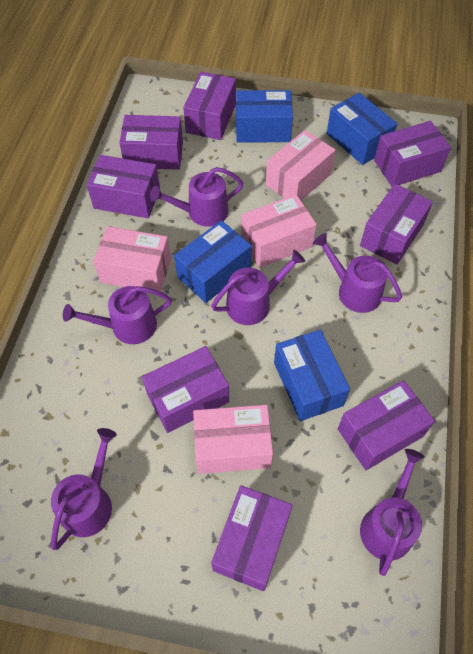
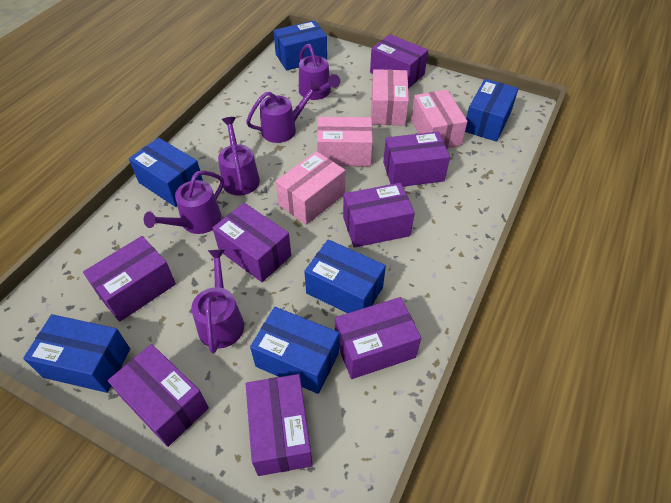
blue box: [174,220,252,303] [236,90,293,143] [274,330,350,421] [327,93,397,165] = 4 -> [23,314,130,393] [129,138,203,207] [250,307,339,394] [273,20,327,71] [304,239,386,313] [465,79,519,142] = 6
purple watering can: [51,428,117,550] [63,286,172,344] [150,167,243,227] [211,250,305,325] [313,233,402,313] [360,449,425,576] = 6 -> [144,171,224,234] [191,250,244,353] [218,117,260,196] [246,81,321,143] [299,44,340,100] = 5

